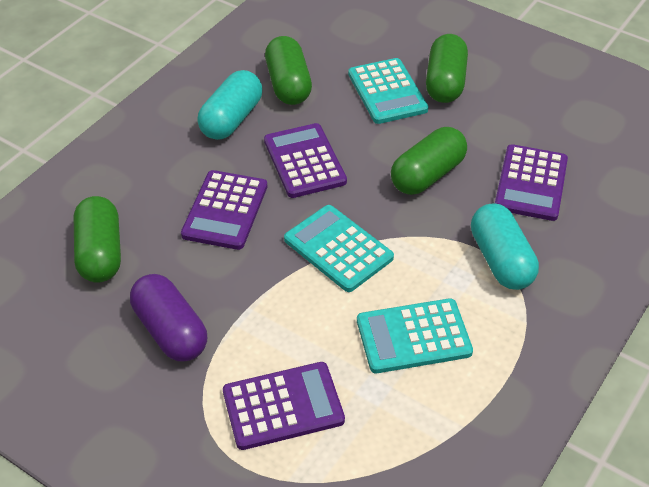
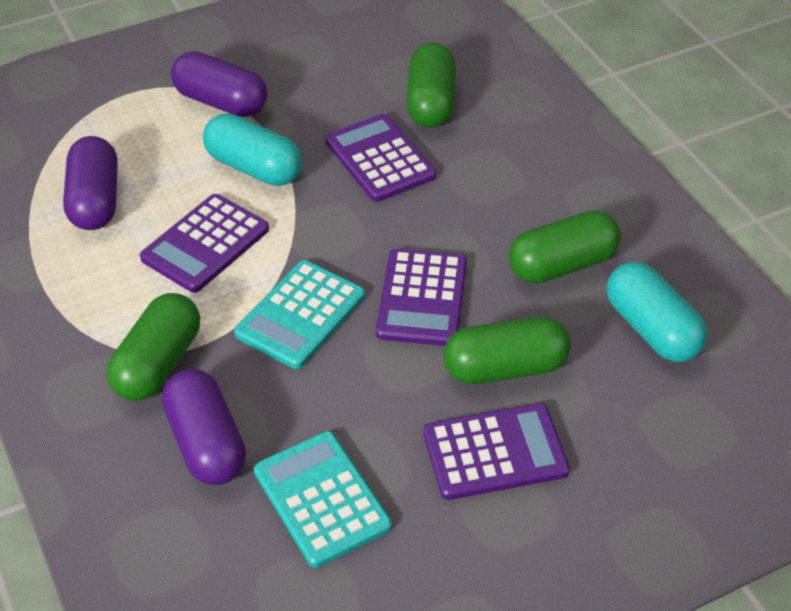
purple capsule: [130,274,207,362] = 1 -> [63,136,118,230] [162,369,246,485] [171,51,267,117] = 3
turquoise calculator: [284,205,394,292] [348,58,429,124] [357,298,473,373] = 3 -> [234,260,365,369] [254,431,392,568] = 2

